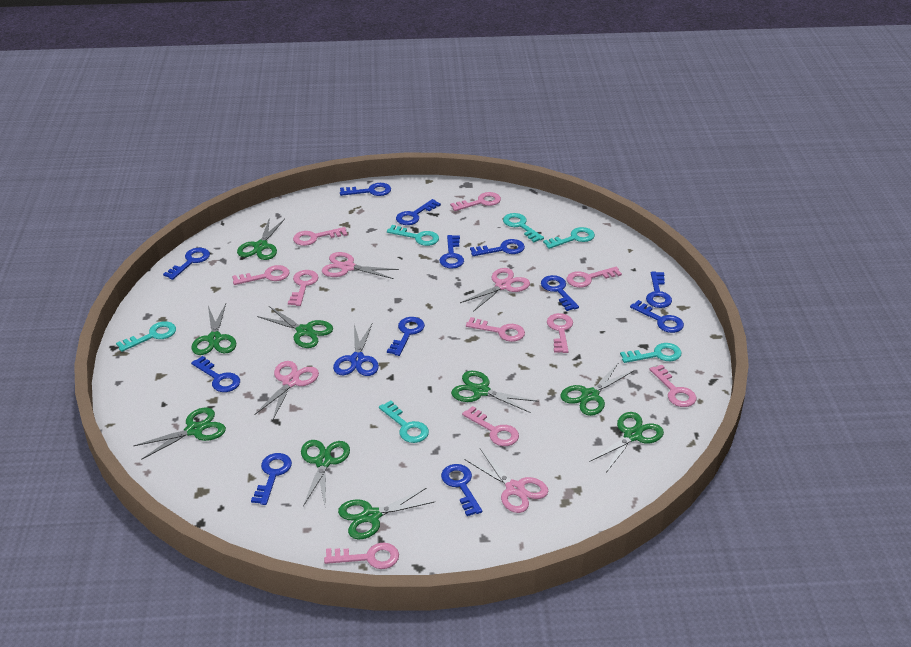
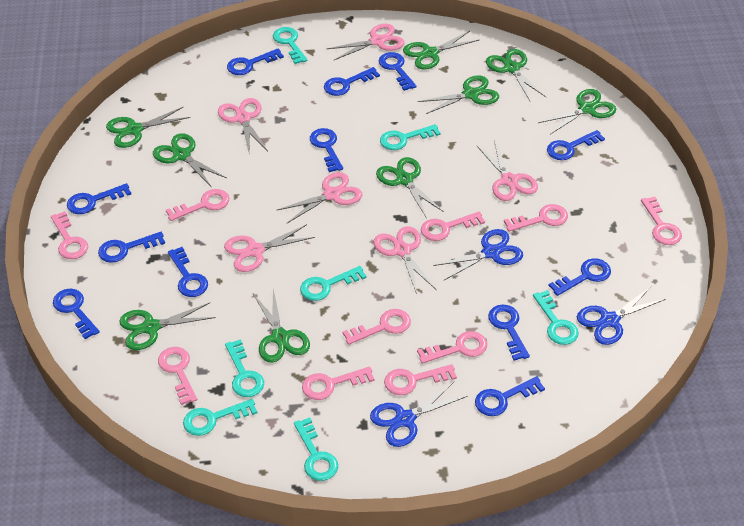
blue scissors: [333,324,379,376] = 1 -> [370,382,467,447] [433,229,523,280] [577,287,666,345] = 3
pink scissors: [254,361,319,421] [322,252,399,279] [460,268,530,312] [464,449,548,513] = 4 -> [218,98,268,156] [224,224,315,272] [276,172,362,223] [327,24,405,60] [374,226,436,294] [476,140,538,201] = 6
turquoise key: [116,321,176,352] [379,401,429,443] [387,225,439,246] [503,213,544,242] [543,227,595,249] [620,343,682,363] = 6 -> [183,399,257,436] [225,339,264,397] [273,27,307,64] [294,417,338,481] [300,266,367,301] [380,124,441,150] [533,290,579,345] = 7

